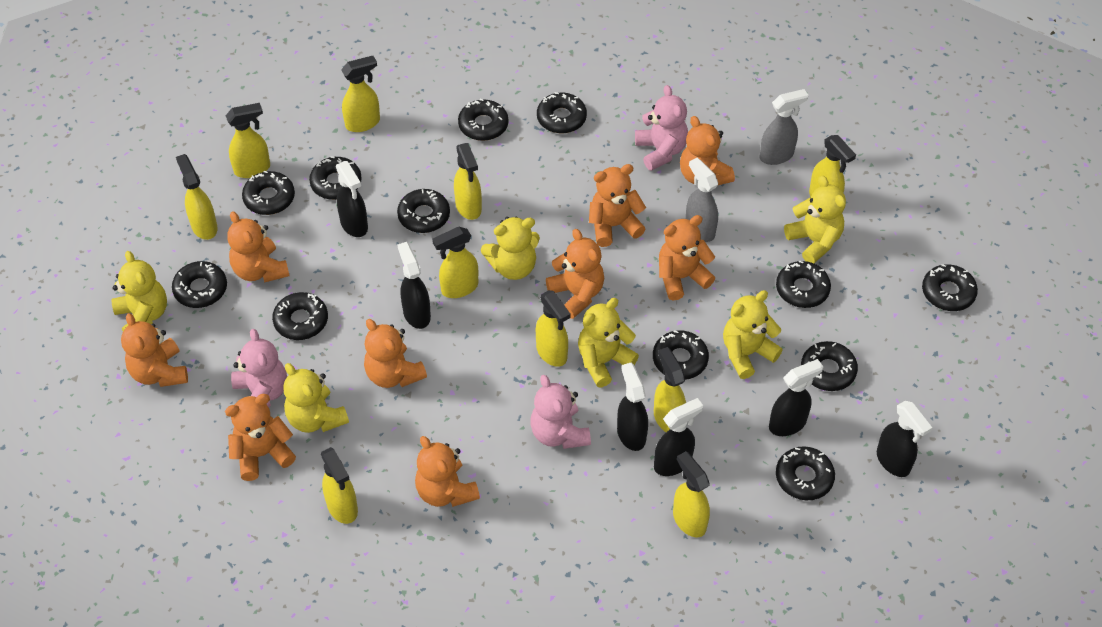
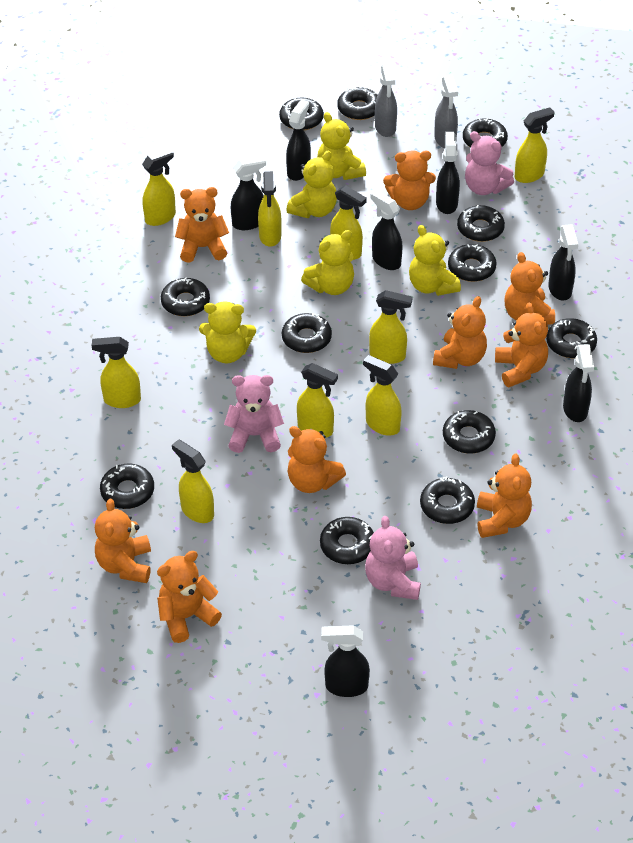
black spray bottle: [336,161,368,237] [397,242,431,329] [617,363,648,451] [654,398,703,476] [769,359,823,436] [877,401,932,477] = 6 -> [231,156,266,230] [286,99,311,181] [321,625,370,697] [371,190,403,270] [436,132,460,214] [548,224,578,301] [563,344,594,422] = 7
yellow spray bottle: [176,154,218,240] [226,103,270,178] [321,447,358,524] [341,56,380,132] [432,227,478,298] [454,143,482,220] [536,290,571,367] [654,347,686,432] [673,451,710,537] [809,135,856,197] = 10 -> [91,337,141,408] [142,148,176,226] [172,439,214,523] [258,171,282,247] [297,363,338,437] [330,185,367,260] [363,355,402,436] [369,290,412,364] [515,108,554,183] = 9
yellow teddy bear: [111,251,167,331] [283,363,349,433] [481,217,540,280] [578,298,639,387] [723,290,783,379] [784,175,846,263] = 6 -> [199,301,256,363] [286,151,337,218] [301,230,354,295] [317,112,366,180] [409,225,461,296] = 5

